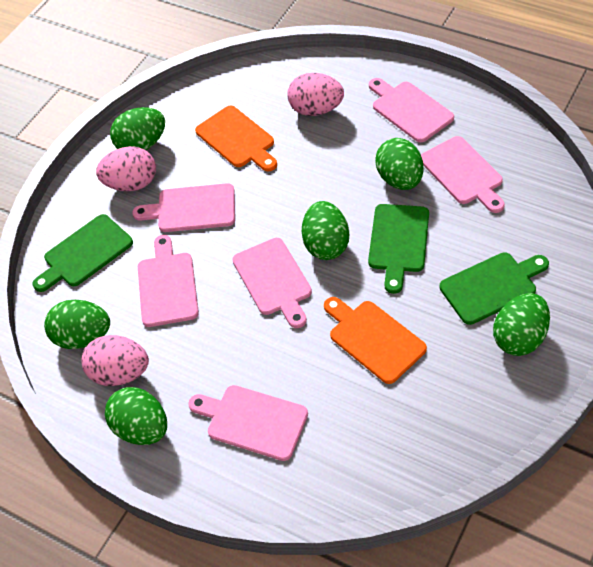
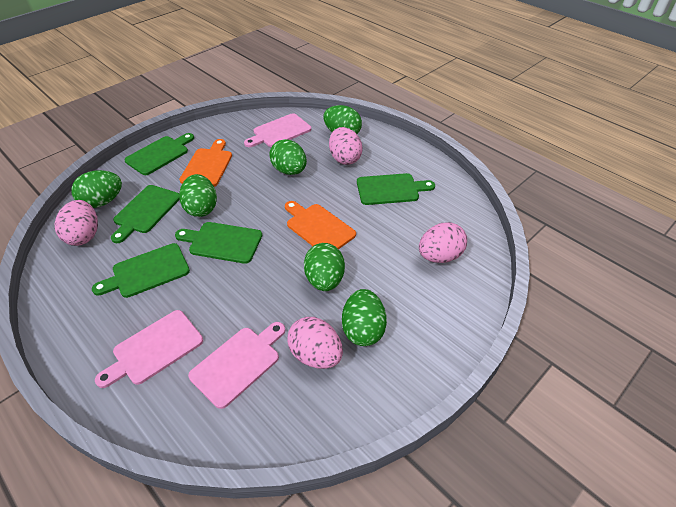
green cutting board: [33,214,133,292] [368,204,429,294] [439,252,549,325] = 3 -> [92,243,190,298] [111,185,180,243] [124,133,194,175] [175,222,262,264] [357,173,435,205] = 5
pink cutting board: [132,183,235,232] [138,235,199,327] [188,385,308,461] [232,238,312,328] [369,78,454,142] [421,136,505,213] = 6 -> [95,310,203,388] [188,322,286,409] [244,113,311,147] = 3
pink egg: [81,335,149,386] [96,146,156,191] [287,73,344,116] = 3 -> [55,200,98,246] [287,317,343,369] [329,127,363,165] [419,222,467,263] = 4

